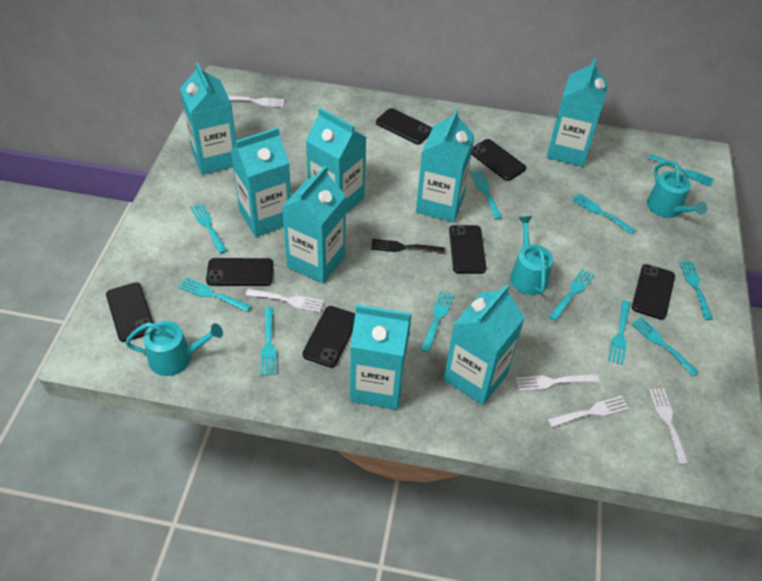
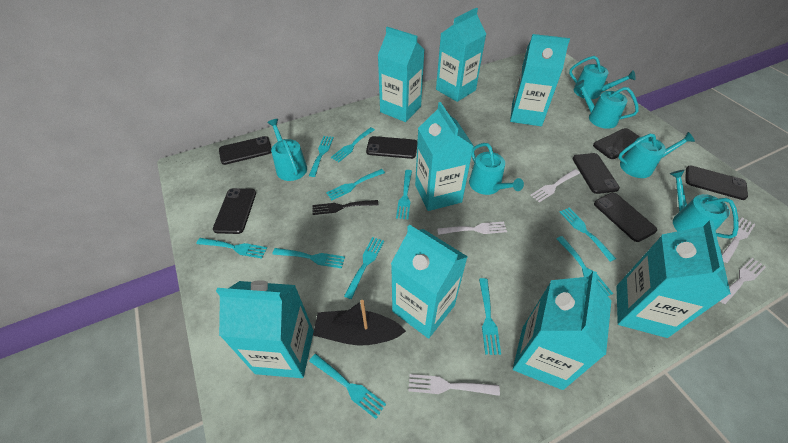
black boat: none = 0 -> [313,300,406,345] = 1
turquoise watering can: [125,321,223,376] [510,216,553,295] [647,161,707,218] = 3 -> [267,119,307,181] [469,143,524,195] [569,56,636,99] [575,80,639,129] [618,132,695,178] [670,170,738,239] = 6

